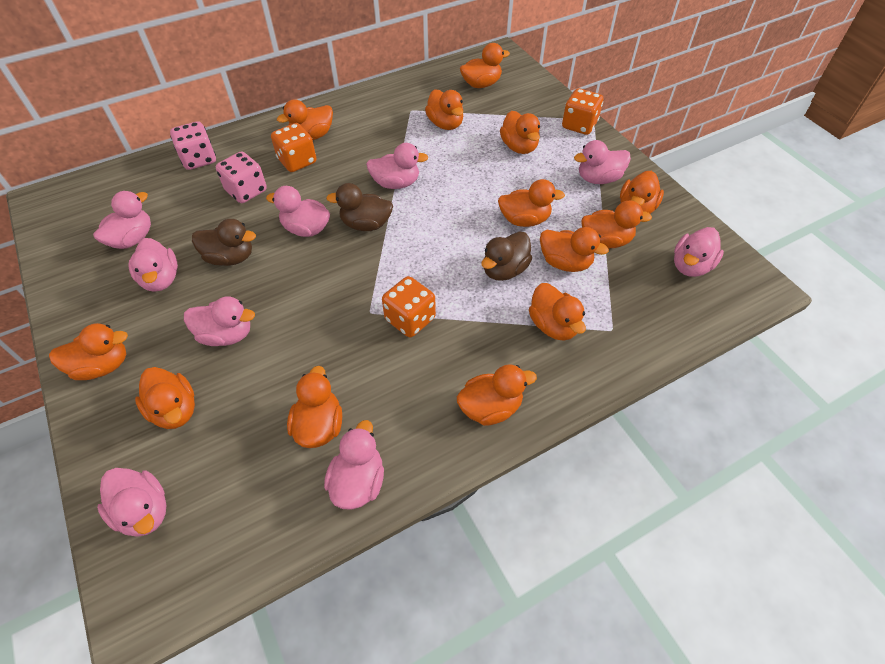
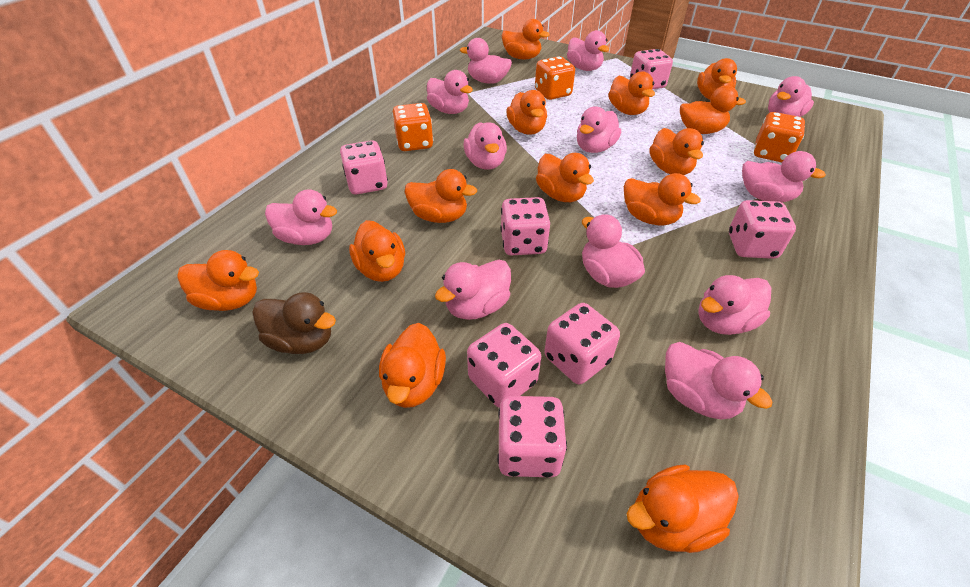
brown duck: [192,219,256,266] [326,183,393,231] [481,232,532,281] = 3 -> [252,292,336,354] = 1
pink dice: [170,121,216,170] [216,151,267,203] = 2 -> [340,140,388,195] [467,323,541,408] [497,396,567,477] [500,197,550,255] [544,303,620,385] [630,49,673,89] [729,200,796,259] = 7
pink duck: [93,191,151,249] [97,468,166,537] [128,238,178,292] [184,296,255,346] [266,186,330,237] [324,420,384,510] [366,143,428,189] [574,140,631,184] [674,227,724,277] = 9 -> [265,189,337,245] [427,70,473,114] [435,260,511,320] [460,38,512,84] [463,122,507,170] [567,30,609,71] [577,106,621,153] [582,214,645,288] [665,342,772,419] [698,275,771,335] [742,151,826,202] [768,76,814,117] = 12

